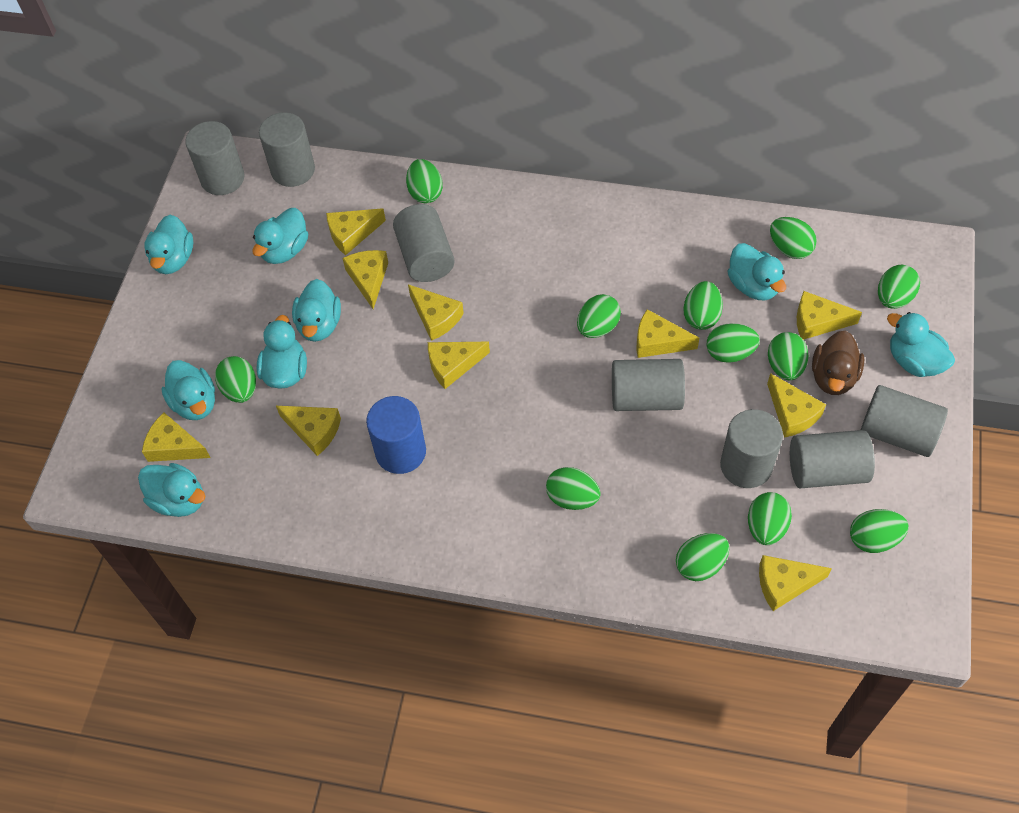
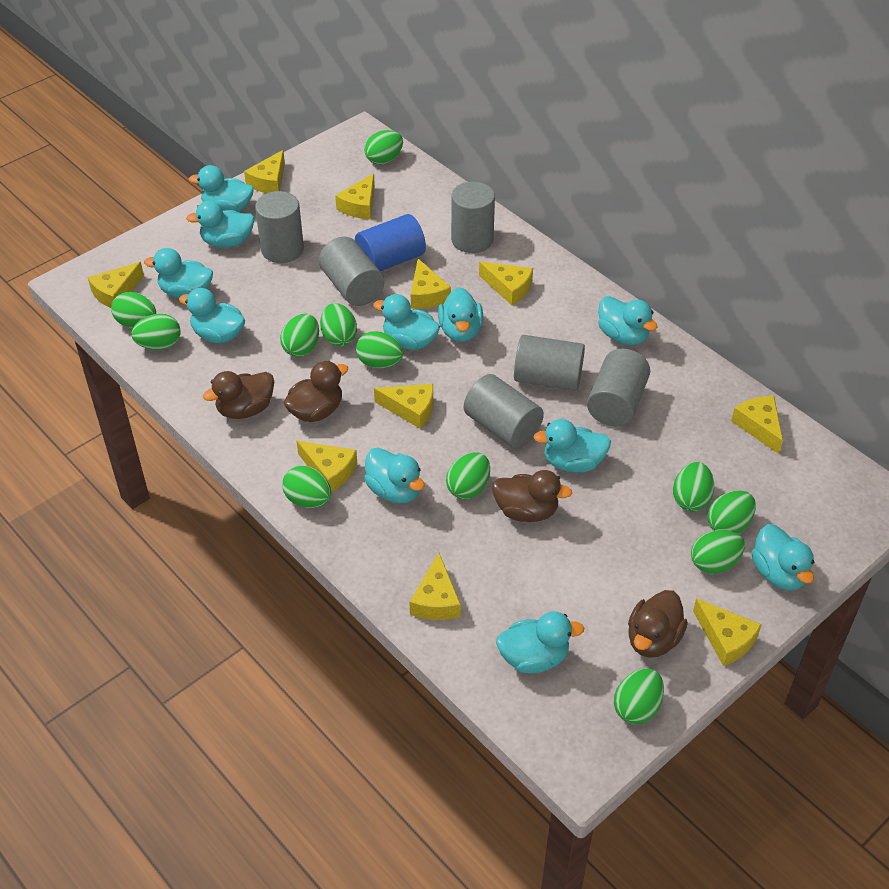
brown duck: [812,331,865,395] = 1 -> [203,371,274,419] [284,361,349,422] [492,470,572,522] [628,590,688,658] = 4
grey cylinder: [185,121,245,195] [259,112,315,187] [393,204,455,282] [612,359,685,411] [720,409,783,488] [790,430,875,488] [861,385,948,457] = 7 -> [255,191,304,263] [319,237,385,306] [451,182,495,253] [464,374,544,448] [514,335,585,391] [587,349,650,426] = 6
turquoise duck: [138,463,205,517] [144,215,193,274] [161,360,215,420] [252,208,308,264] [256,315,307,389] [292,279,341,342] [727,243,786,300] [887,312,955,377] = 8 -> [144,248,213,298] [179,288,245,343] [186,201,255,248] [189,165,254,212] [364,448,425,503] [373,294,440,350] [438,287,483,342] [496,611,584,674] [533,419,611,472] [598,296,658,345] [751,524,814,590] = 11

